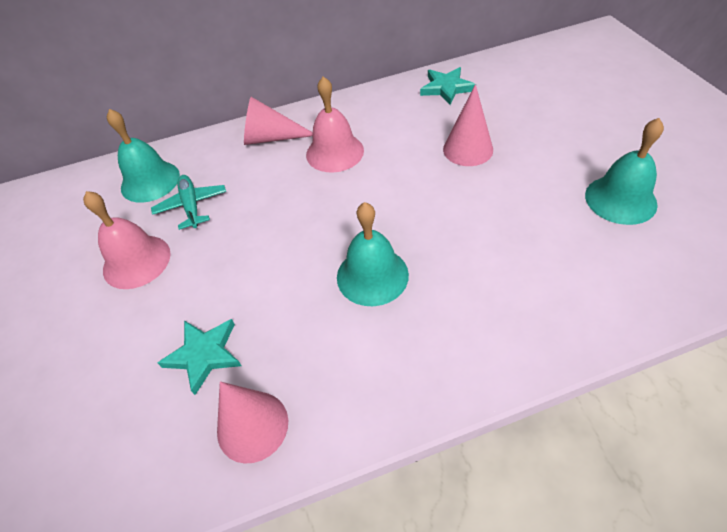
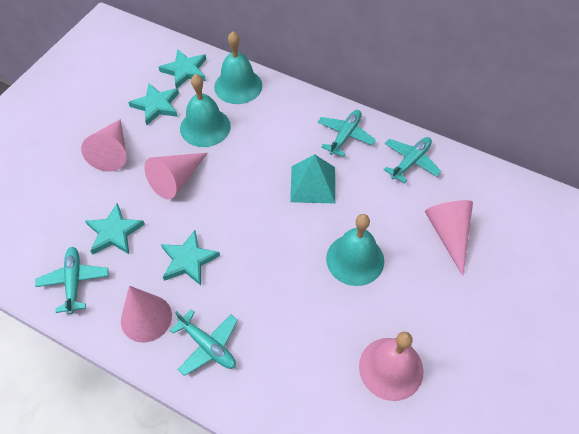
pink bell: [83,191,171,289] [306,77,364,172] = 2 -> [359,332,424,401] = 1
pink cone: [217,381,288,464] [244,97,313,145] [443,84,493,166] = 3 -> [81,119,127,172] [121,286,172,343] [144,153,208,199] [425,200,473,276] = 4
turquoise plane: [151,175,226,230] = 1 -> [35,247,108,314] [170,309,237,376] [318,110,376,157] [384,137,442,184] = 4
turquoise pyramid: none = 0 -> [290,155,335,203] = 1
turquoise star: [158,319,241,395] [420,67,475,105] = 2 -> [85,203,145,255] [128,83,179,125] [159,49,206,88] [161,230,220,286] = 4

